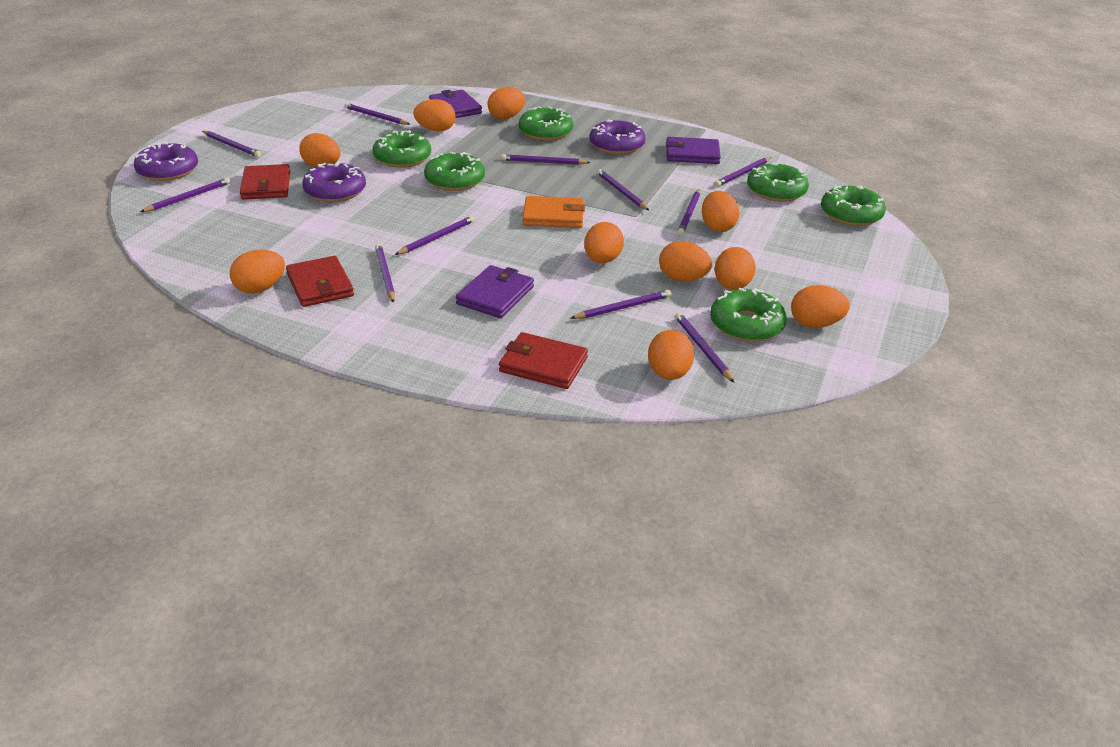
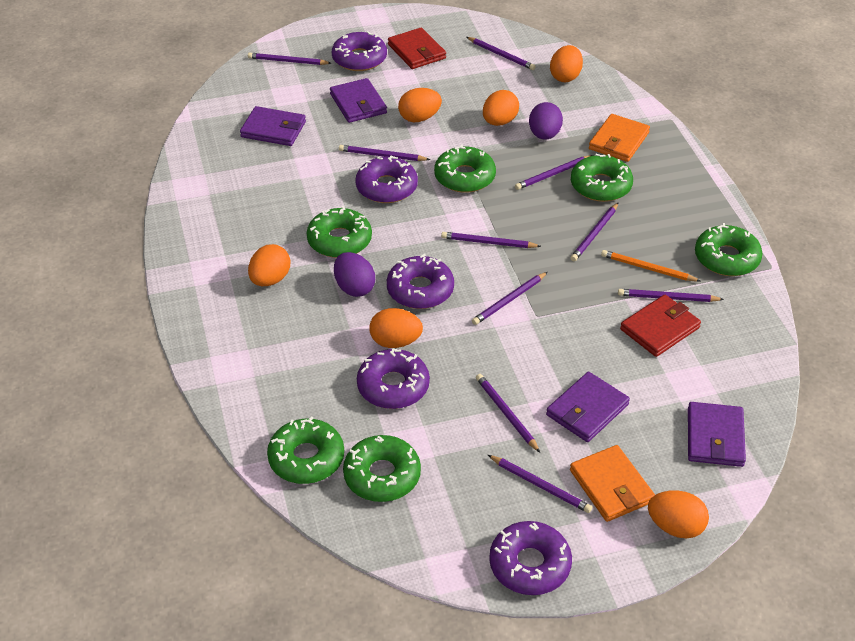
orange egg: [230,250,285,294] [299,133,340,167] [413,99,455,132] [487,87,525,119] [584,222,624,263] [648,330,694,380] [659,241,712,282] [702,191,739,232] [715,247,756,290] [791,285,850,328] = 10 -> [248,244,290,286] [369,308,423,348] [398,88,442,122] [483,90,519,126] [550,45,583,82] [648,490,709,538] = 6
orange pencil: none = 0 -> [601,250,700,282] = 1
orange wallet: [523,196,585,228] = 1 -> [570,445,655,522] [589,114,650,162] = 2
purple donut: [134,142,198,181] [302,161,366,202] [589,120,646,154] = 3 -> [332,31,387,71] [355,156,418,203] [357,348,430,409] [387,254,454,309] [489,521,572,595] = 5
purple egg: none = 0 -> [334,252,375,297] [529,102,563,140] = 2
purple pencil: [140,178,231,212] [202,131,261,157] [345,103,410,125] [375,244,395,303] [395,216,475,255] [501,154,591,165] [570,290,671,319] [597,169,649,210] [675,312,734,382] [677,189,700,235] [714,157,771,187] = 11 -> [248,52,331,65] [339,145,430,161] [441,232,541,248] [467,37,536,70] [472,272,547,325] [476,374,540,452] [488,455,592,513] [515,155,593,190] [570,203,618,261] [618,289,724,302] = 10
purple wallet: [429,90,482,118] [456,265,534,318] [666,137,721,164] = 3 -> [240,106,306,146] [330,78,387,123] [546,372,630,442] [688,402,746,467] = 4
red wallet: [240,164,290,200] [286,256,354,307] [499,332,588,389] = 3 -> [388,28,446,69] [620,295,701,357] = 2

